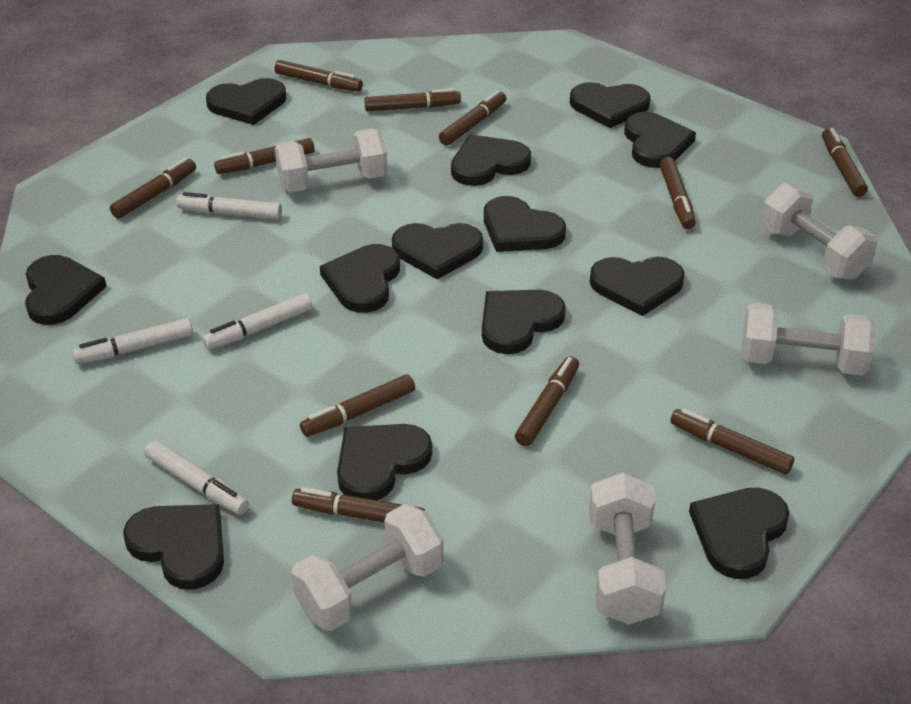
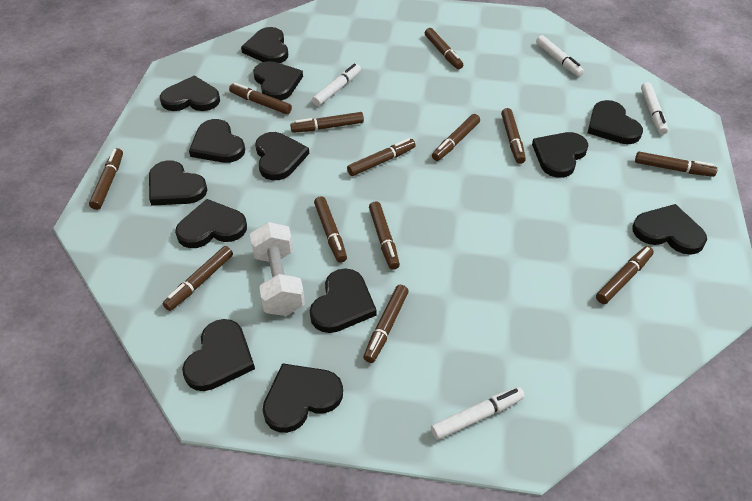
brown marker: [110,158,196,219] [214,138,315,174] [275,60,363,92] [292,488,425,522] [300,374,415,437] [364,88,461,112] [439,90,507,146] [515,356,579,446] [660,157,696,229] [670,409,794,474] [822,128,868,197] = 11 -> [89,148,123,210] [162,246,233,311] [229,83,292,114] [290,112,364,133] [314,196,347,263] [347,138,416,176] [363,285,409,363] [369,201,400,270] [425,28,463,69] [432,114,480,161] [501,108,526,164] [596,246,654,304] [635,152,718,177] = 13
white dumbbell: [275,128,388,192] [291,504,444,631] [589,473,666,624] [741,303,876,375] [761,183,878,280] = 5 -> [250,222,305,316] = 1

